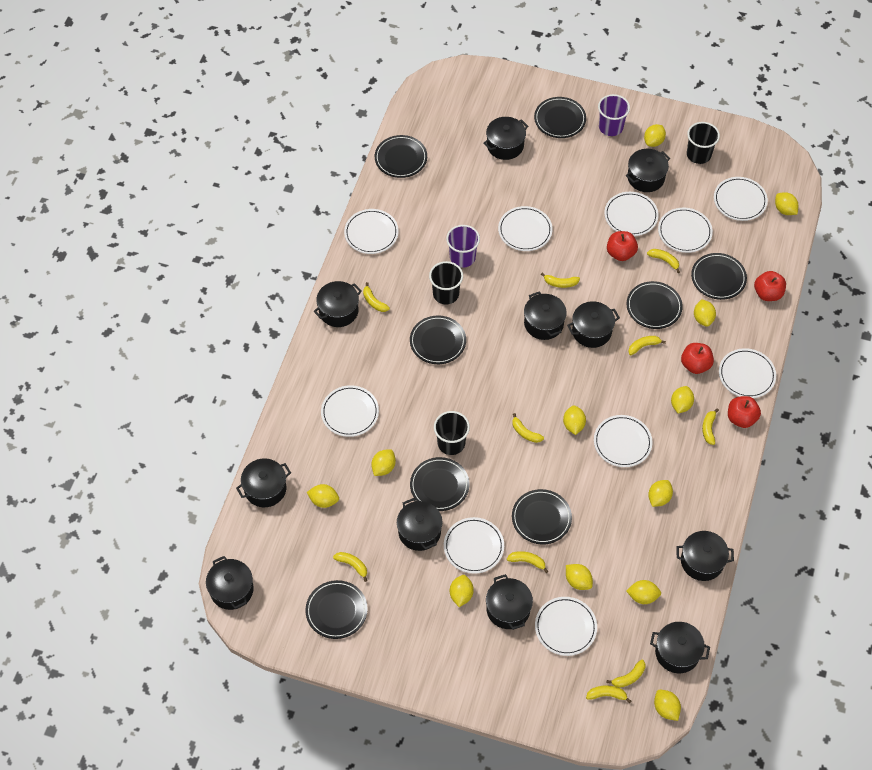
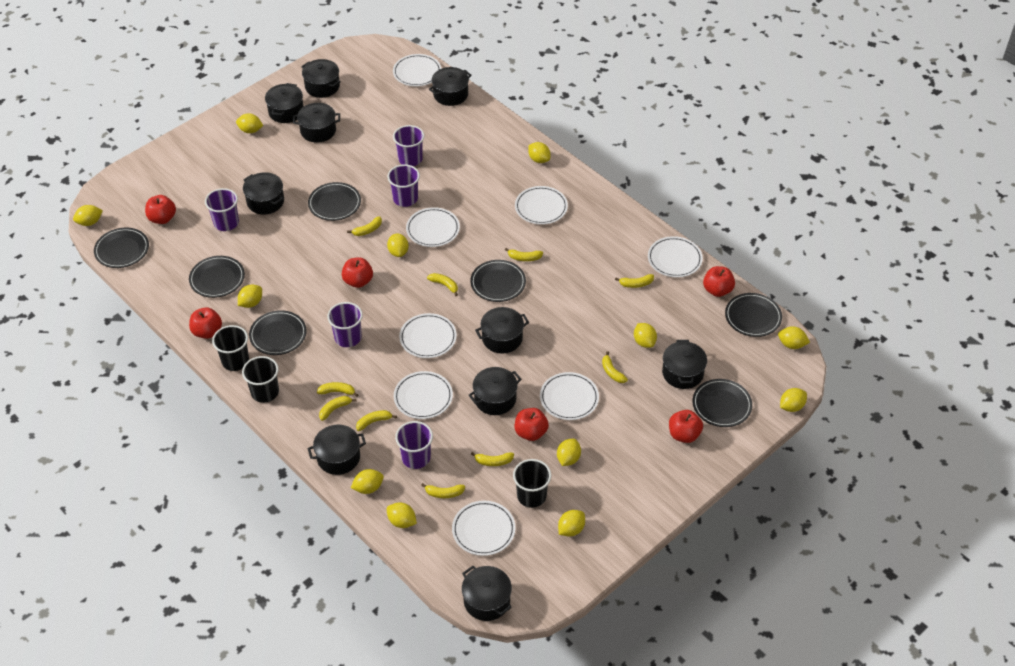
black plate: [305,580,368,639] [375,135,427,178] [410,316,466,364] [410,457,469,511] [512,489,572,544] [534,97,586,138] [627,281,683,329] [691,253,747,300] = 8 -> [94,228,149,268] [189,256,245,298] [249,310,307,355] [308,182,361,221] [470,260,526,302] [693,379,752,427] [725,293,782,337] = 7
black pot: [206,556,254,610] [236,458,291,507] [314,281,362,327] [397,498,443,551] [483,117,528,160] [486,574,533,630] [524,291,567,340] [567,301,620,348] [626,149,670,192] [650,622,710,673] [676,531,734,581] = 11 -> [243,172,284,215] [265,83,304,123] [293,103,340,143] [301,59,341,98] [307,425,366,475] [429,67,472,106] [462,566,512,621] [468,367,522,415] [475,307,529,354] [662,340,707,389] = 10
purple cup: [446,225,480,268] [598,94,630,136] = 2 -> [205,188,239,231] [327,302,363,347] [387,164,420,207] [393,125,425,166] [395,421,433,469] = 5
red apple: [607,231,638,261] [681,343,714,374] [728,396,761,428] [754,271,786,301] = 4 -> [145,195,176,224] [189,307,222,339] [342,257,373,288] [515,408,549,441] [669,410,703,443] [703,266,735,297] = 6
white plate: [321,385,379,437] [344,209,399,254] [444,517,504,574] [498,206,553,251] [535,597,597,656] [594,415,653,467] [604,192,659,236] [658,208,713,253] [714,177,768,221] [719,348,776,398] = 10 -> [393,54,441,87] [394,371,453,419] [399,313,457,358] [406,207,460,247] [452,501,516,556] [515,186,568,225] [540,372,599,420] [648,236,703,278] = 8

